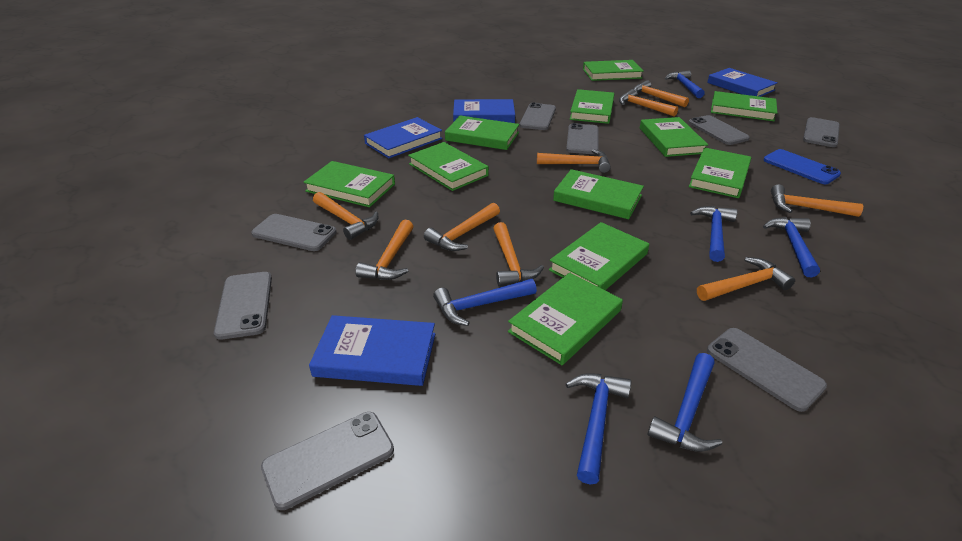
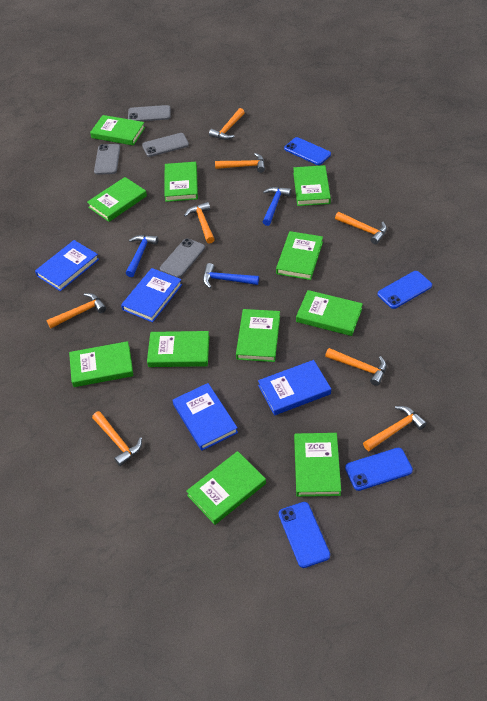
blue hammer: [433,279,537,326] [566,373,631,484] [647,353,722,452] [665,71,705,98] [690,206,738,262] [763,217,820,277] = 6 -> [126,235,158,277] [203,263,259,288] [263,187,291,226] = 3
blue phone: [763,149,841,184] = 1 -> [279,502,330,568] [284,137,331,165] [345,448,413,491] [378,271,432,309] = 4
grey phone: [214,272,272,340] [251,214,336,251] [261,412,394,510] [519,102,556,130] [566,123,598,154] [688,115,750,145] [707,328,827,412] [803,117,840,147] = 8 -> [94,144,120,175] [128,105,171,121] [142,133,189,157] [160,238,205,278] = 4
orange hammer: [313,192,378,240] [355,220,413,280] [424,203,500,251] [493,222,544,287] [537,149,611,173] [619,89,678,116] [634,80,689,107] [697,257,795,301] [771,184,863,217] = 9 -> [46,293,106,328] [92,411,142,466] [184,202,215,244] [209,108,245,140] [215,153,265,173] [325,348,387,386] [335,212,387,244] [363,406,427,451] = 8

